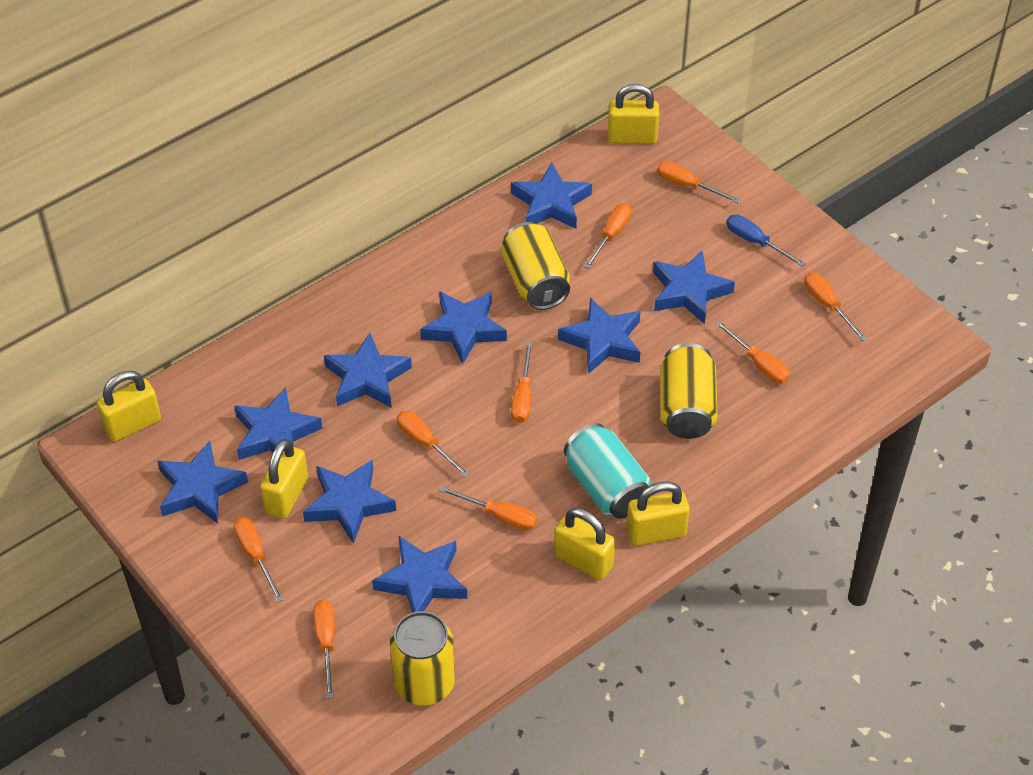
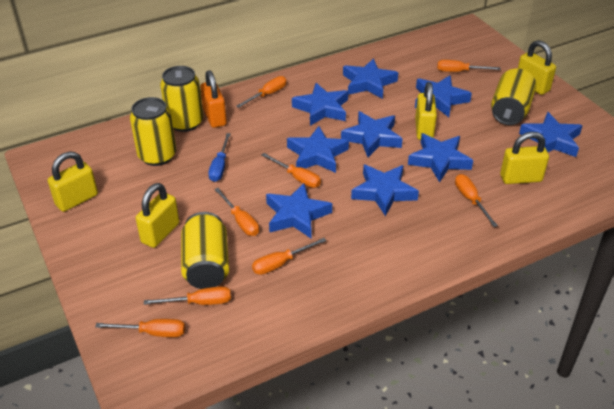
orange padlock: none = 0 -> [201,70,227,128] = 1
orange screwdriver: [234,518,284,602] [313,600,335,698] [397,411,470,477] [439,486,537,530] [511,342,533,423] [584,203,632,269] [657,161,740,203] [715,320,790,384] [804,273,867,341] = 9 -> [95,319,185,337] [144,286,231,305] [214,188,259,236] [236,76,287,108] [252,238,326,275] [261,153,321,188] [437,60,501,72] [455,174,498,227] = 8
turquoise can: [564,423,651,519] = 1 -> none = 0
yellow can: [390,611,455,705] [501,222,570,310] [660,343,717,439] = 3 -> [130,97,176,166] [160,66,203,132] [181,212,229,289] [491,69,536,125] = 4

